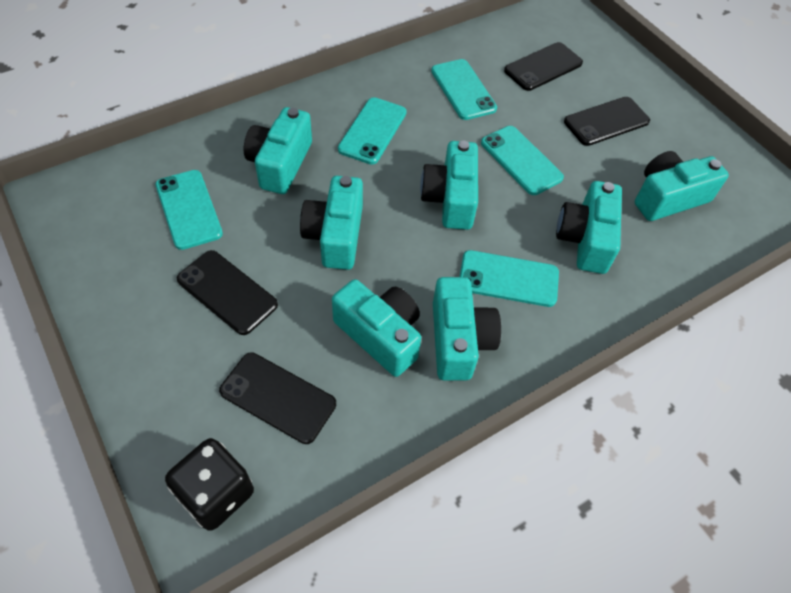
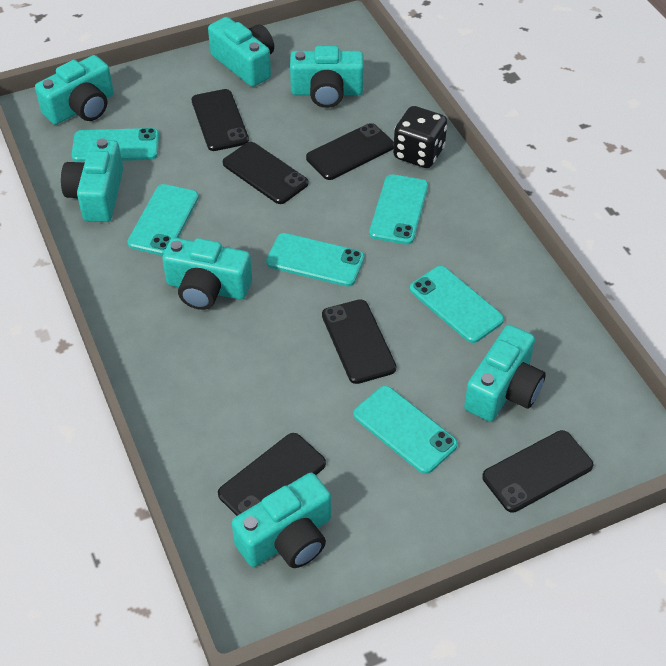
black phone: [177,250,278,335] [219,352,336,444] [504,42,583,91] [564,97,650,146] = 4 -> [191,89,249,151] [218,433,326,516] [223,142,308,204] [306,123,394,180] [322,299,396,384] [482,430,593,513] = 6
turquoise phone: [156,170,223,250] [338,97,407,165] [431,59,497,120] [460,250,559,307] [481,126,564,195] = 5 -> [72,128,159,162] [127,184,199,256] [266,233,364,287] [353,386,458,474] [369,174,428,245] [410,266,504,343] = 6

